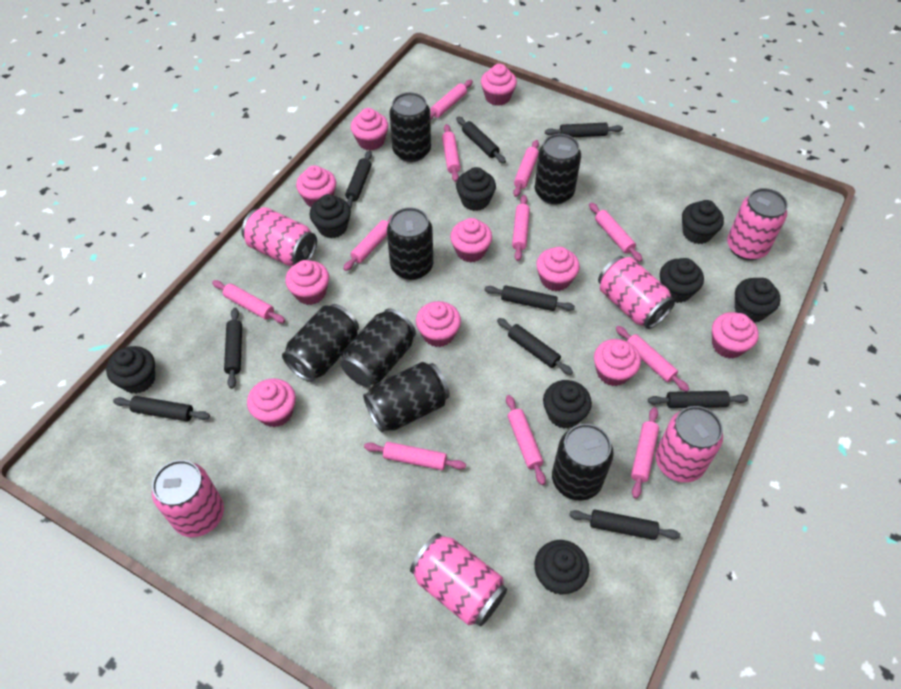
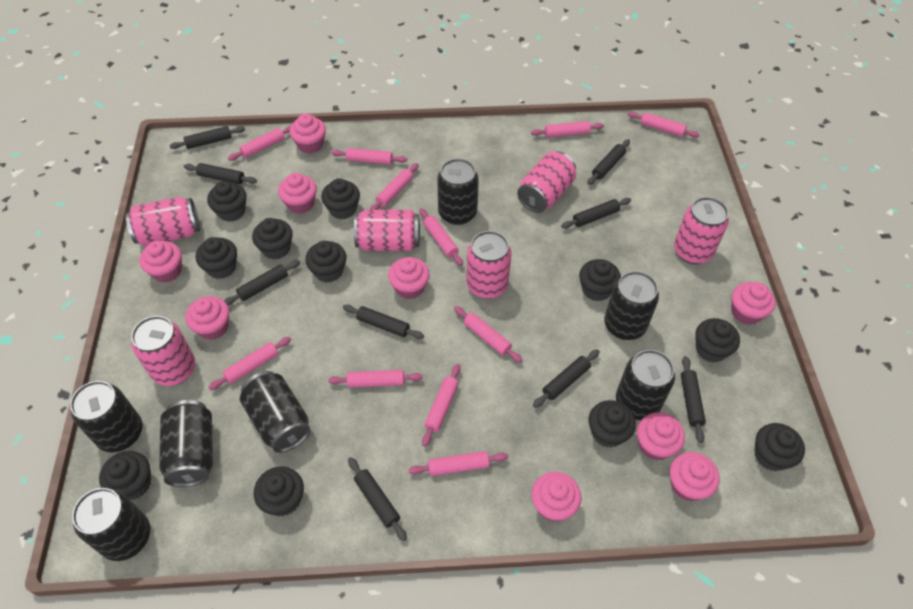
black cupcake: [106,346,155,394] [310,194,351,238] [456,167,496,211] [534,540,589,595] [543,380,592,429] [660,258,704,303] [682,200,724,244] [735,278,781,323] = 8 -> [99,451,151,500] [196,237,237,279] [207,181,246,222] [252,218,293,259] [254,466,304,517] [305,241,346,283] [321,178,360,219] [579,259,621,301] [589,400,636,448] [695,318,740,363] [754,423,805,471] = 11
pink cupcake: [247,378,296,427] [285,260,329,305] [296,165,336,207] [351,108,388,151] [416,301,461,347] [450,218,492,262] [481,64,517,106] [536,247,580,291] [594,339,641,386] [712,312,759,359] = 10 -> [139,241,182,283] [185,296,229,340] [278,173,317,214] [290,113,326,154] [388,257,430,299] [531,472,582,522] [637,412,685,460] [670,452,720,501] [731,282,775,325] = 9

